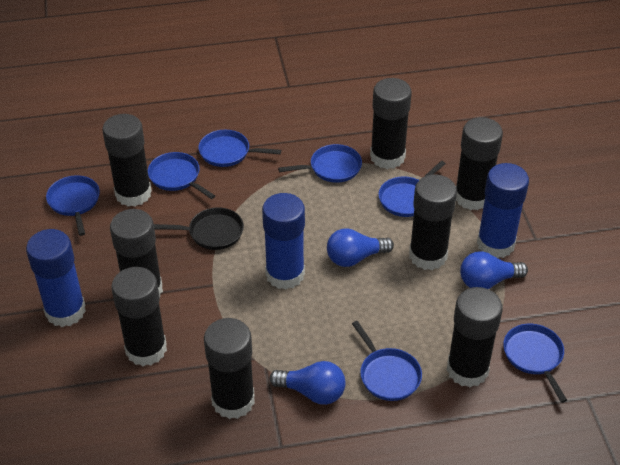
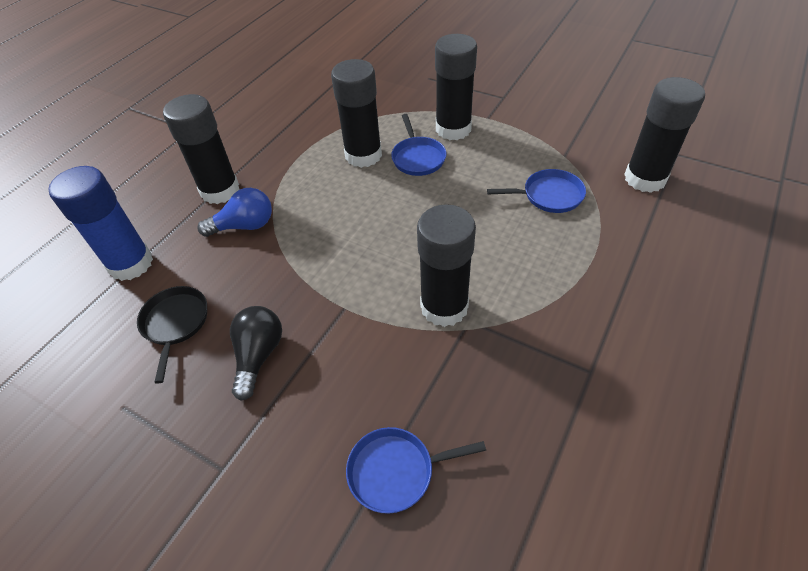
black glue stick: [102,114,152,207] [110,209,163,297] [111,267,167,366] [204,318,255,419] [370,78,412,169] [409,174,457,270] [447,287,503,387] [456,117,503,210] = 8 -> [163,94,240,204] [331,59,382,168] [417,204,476,327] [435,34,477,140] [624,77,705,193] = 5
black light bulb: none = 0 -> [230,306,282,401] = 1
blue glue stick: [26,229,86,327] [262,193,305,290] [477,163,529,258] = 3 -> [48,166,153,281] = 1
blue light bulb: [269,361,346,405] [327,228,394,267] [460,251,528,289] = 3 -> [197,188,272,237] = 1
blue pan: [46,175,100,236] [148,152,215,199] [199,130,281,167] [278,144,362,183] [352,321,422,401] [379,161,446,217] [503,324,567,403] = 7 -> [346,427,486,514] [391,114,447,176] [487,169,586,213] = 3

